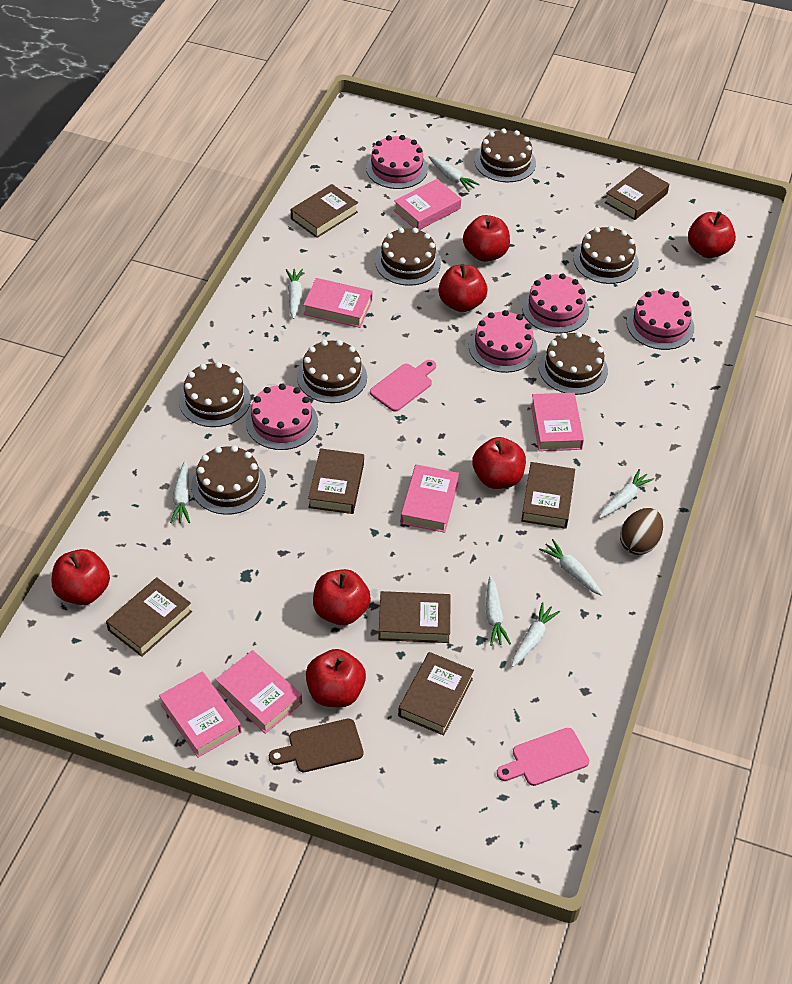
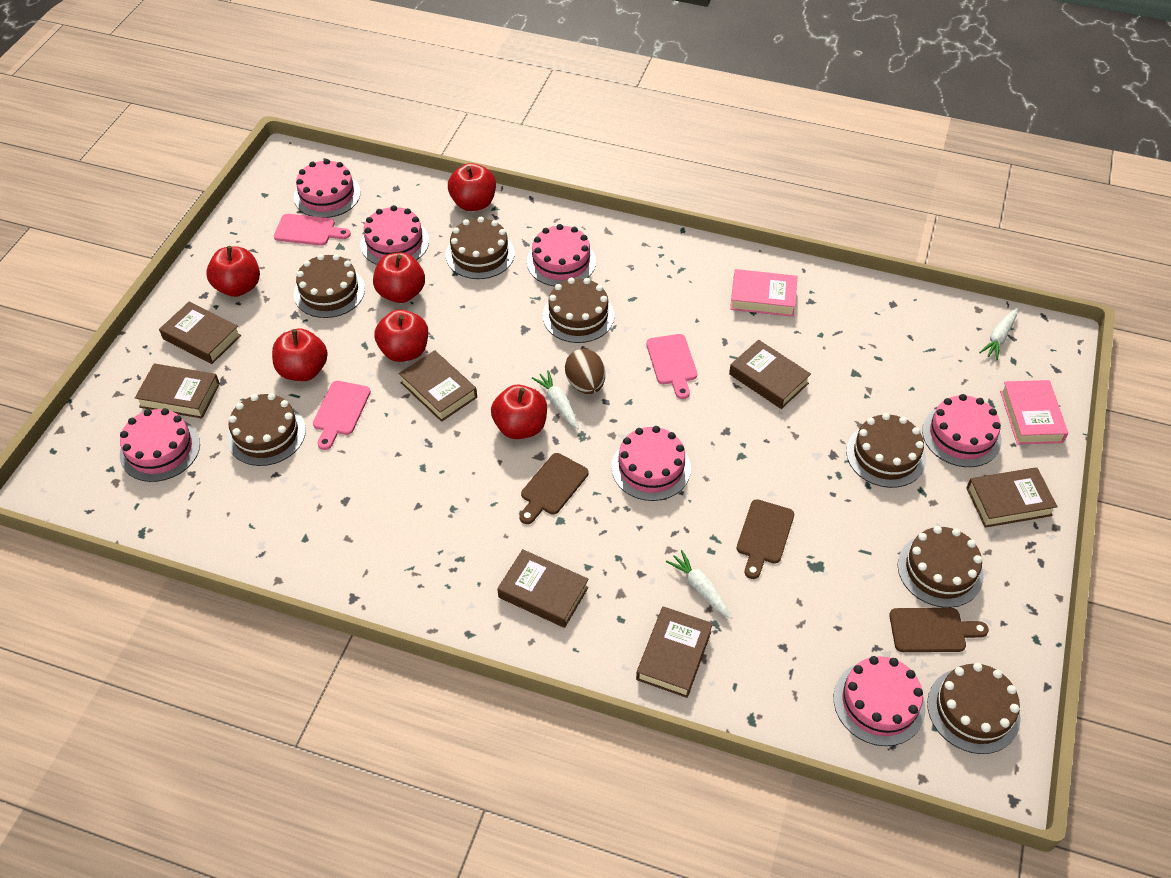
brown cutting board: [269,719,364,772] = 1 -> [519,453,588,524] [737,499,794,579] [889,608,989,652] = 3
pink book: [159,672,242,758] [215,650,302,734] [303,278,373,328] [394,179,461,230] [401,464,459,533] [531,393,584,451] = 6 -> [730,269,798,317] [1000,380,1068,445] = 2
pink cake: [246,384,318,450] [366,135,428,189] [469,310,537,373] [522,273,589,334] [627,289,694,350] = 5 -> [120,408,200,482] [294,159,361,218] [360,205,429,265] [527,224,596,286] [612,426,691,501] [834,656,926,746] [922,394,1001,467] = 7
pink cutting board: [370,360,436,412] [497,728,590,786] = 2 -> [274,214,351,246] [313,381,371,450] [646,334,697,399] = 3
red apple: [52,549,110,605] [306,649,366,707] [313,569,371,625] [438,264,488,312] [463,215,510,262] [472,437,526,489] [688,211,736,258] = 7 -> [206,246,260,297] [272,328,328,381] [373,252,425,303] [374,309,428,362] [448,163,496,211] [491,385,547,439] = 6
white carrot: [170,461,190,523] [286,269,303,319] [428,156,480,192] [486,576,511,646] [512,602,560,667] [539,539,603,596] [599,469,654,518] = 7 -> [532,370,579,429] [666,550,732,619] [979,308,1017,360] = 3

